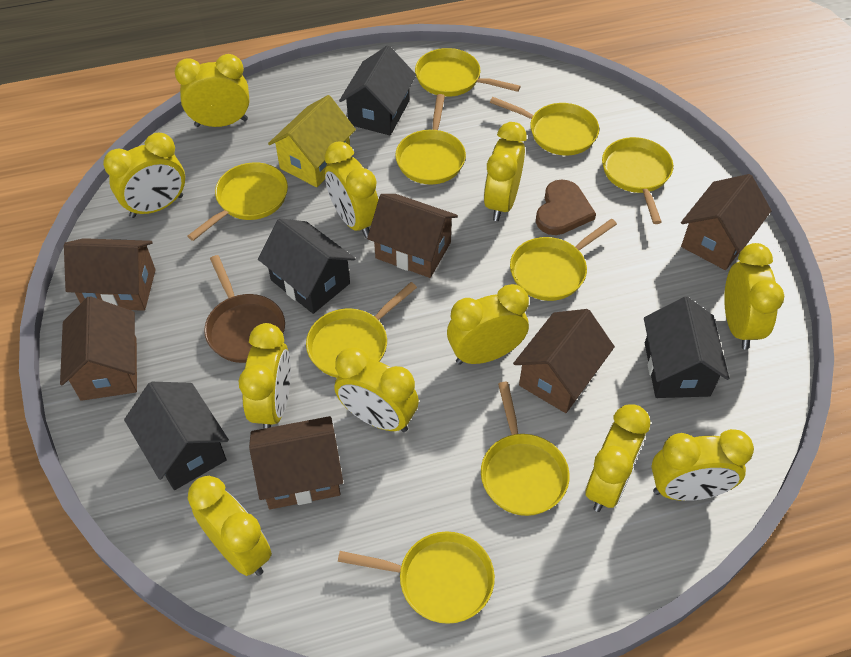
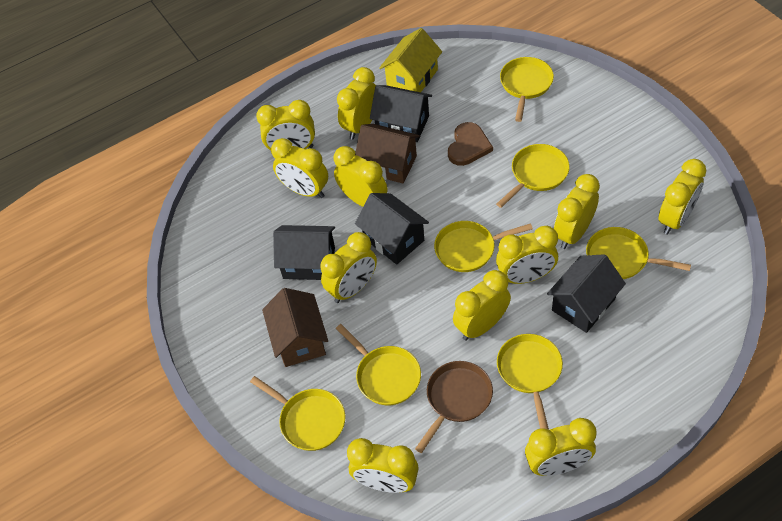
brown house: [60,296,137,401] [64,238,156,311] [249,416,343,509] [367,194,458,278] [513,309,615,413] [681,174,771,270] = 6 -> [262,288,328,367] [355,124,420,184] = 2
yellow pan: [188,162,288,241] [306,282,417,378] [338,531,495,624] [395,94,466,184] [415,48,521,97] [481,382,570,516] [490,97,599,155] [510,219,617,301] [602,137,673,224] = 9 -> [250,376,345,451] [336,324,421,405] [434,221,533,272] [496,144,570,208] [497,334,563,429] [500,57,554,122] [586,227,691,279] = 7

